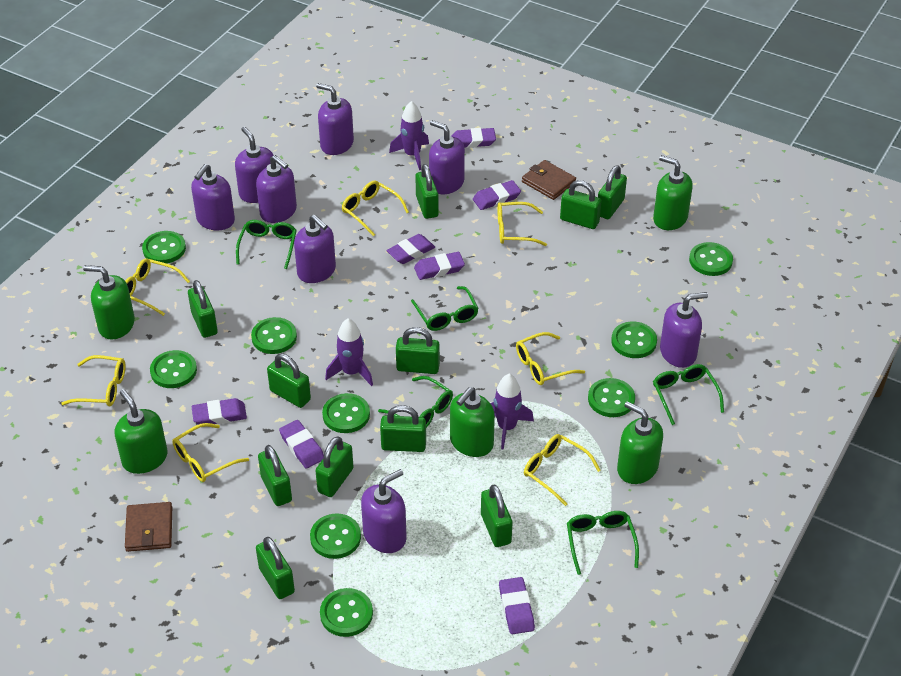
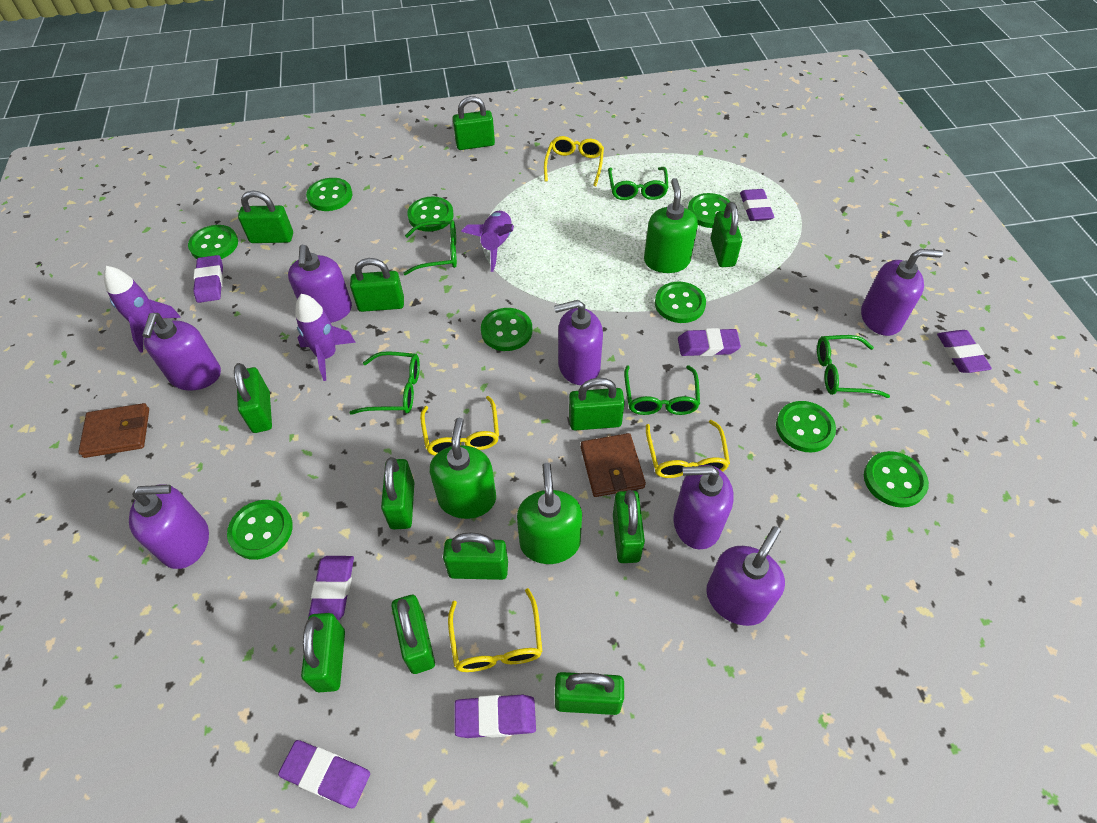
green padlock: [188,280,218,338] [256,537,295,599] [258,445,292,506] [267,354,311,408] [315,436,354,497] [380,405,426,452] [396,327,440,374] [415,164,439,219] [481,484,513,547] [560,180,602,229] [598,165,627,219] = 11 -> [234,363,272,433] [238,191,293,243] [301,613,345,692] [350,258,404,312] [381,457,415,529] [391,595,435,674] [443,532,508,580] [452,96,495,150] [555,672,624,715] [569,378,625,431] [613,490,645,563] [711,202,742,267] = 12
green soap dispenser: [83,265,135,339] [115,389,168,474] [450,387,495,457] [617,401,663,484] [653,155,693,230] = 5 -> [430,418,496,519] [517,463,582,564] [644,178,698,273] = 3
purple soap dispenser: [191,164,235,230] [235,127,274,203] [256,155,297,223] [294,215,336,283] [316,83,354,155] [361,469,407,553] [429,120,465,194] [660,292,708,368] = 8 -> [129,484,209,569] [142,313,221,391] [288,245,352,323] [554,300,603,385] [673,465,734,549] [706,526,785,626] [861,249,943,336] = 7
yellow glasses: [61,355,126,407] [125,258,190,316] [172,423,249,482] [342,180,409,236] [497,202,547,246] [516,332,585,385] [524,434,600,506] = 7 -> [420,396,499,455] [448,588,542,672] [544,136,604,186] [646,420,730,478] = 4

